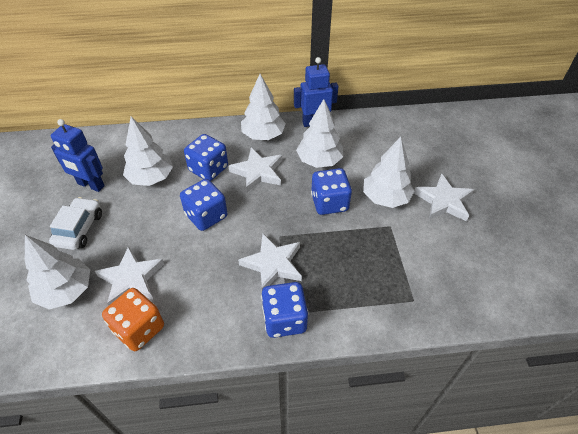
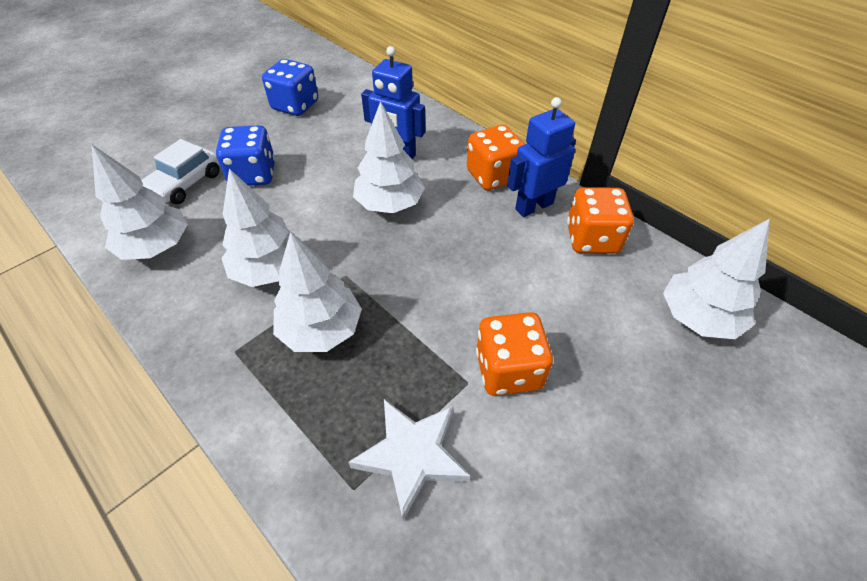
blue dice: [180,179,227,231] [184,134,228,181] [261,282,308,338] [311,168,352,215] = 4 -> [216,125,275,186] [262,59,318,116] = 2
orange dice: [102,288,164,351] = 1 -> [467,125,525,190] [476,312,553,396] [567,187,634,254] = 3
white star: [95,246,164,305] [229,147,282,192] [238,234,302,290] [414,173,474,222] = 4 -> [348,399,470,520] = 1

